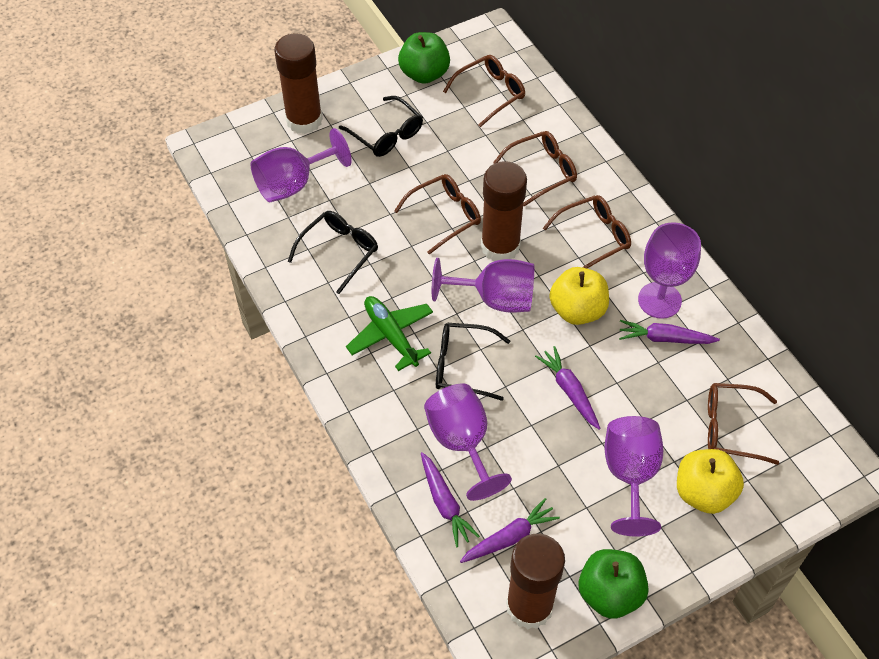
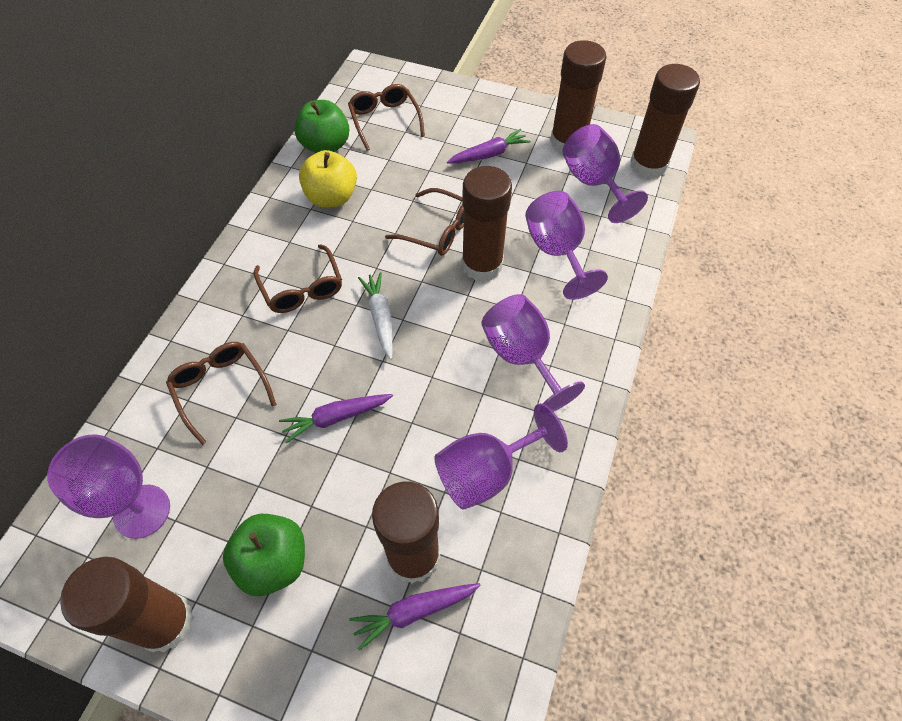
black glasses: [288,211,378,294] [339,96,423,157] [436,323,510,401] = 3 -> none = 0
brown glasses: [394,174,481,255] [443,55,525,127] [493,131,577,206] [543,195,631,269] [708,383,779,465] = 5 -> [166,342,277,445] [254,244,342,313] [348,84,425,151] [385,188,464,256] = 4
brown glue stick: [274,33,323,134] [481,161,527,261] [506,534,565,629] = 3 -> [60,557,194,652] [372,481,440,584] [462,166,512,282] [550,40,607,153] [630,64,700,179] = 5
green plane: [346,296,433,371] = 1 -> none = 0
purple carrot: [421,452,480,547] [460,498,560,563] [535,346,601,430] [619,320,720,344] = 4 -> [279,394,393,443] [349,583,481,651] [447,129,531,164] = 3
white carrot: none = 0 -> [358,272,393,359] = 1
yellow apple: [549,267,609,325] [677,449,744,514] = 2 -> [299,150,357,207] = 1

